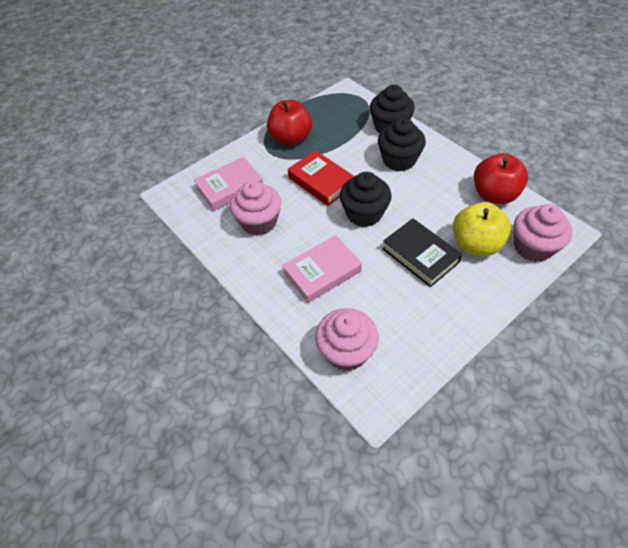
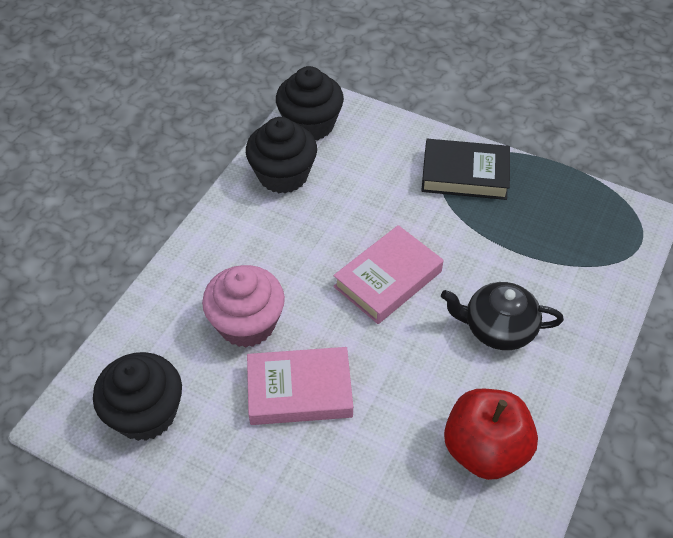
black teapot: none = 0 -> [441,282,564,350] = 1
pink cupcake: [230,181,281,236] [315,308,379,371] [514,204,572,262] = 3 -> [202,265,285,348] = 1
red apple: [267,100,312,146] [474,153,528,204] = 2 -> [444,389,538,480] = 1
red book: [288,150,354,206] = 1 -> none = 0
yellow apple: [453,202,511,256] = 1 -> none = 0

